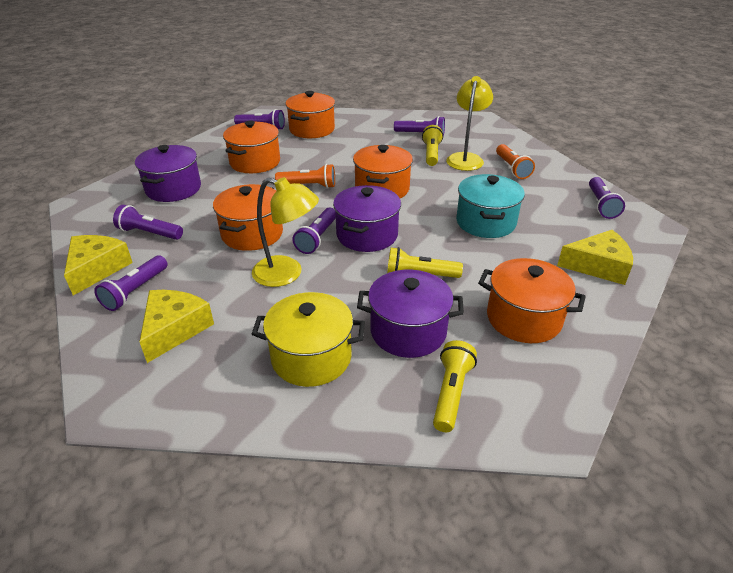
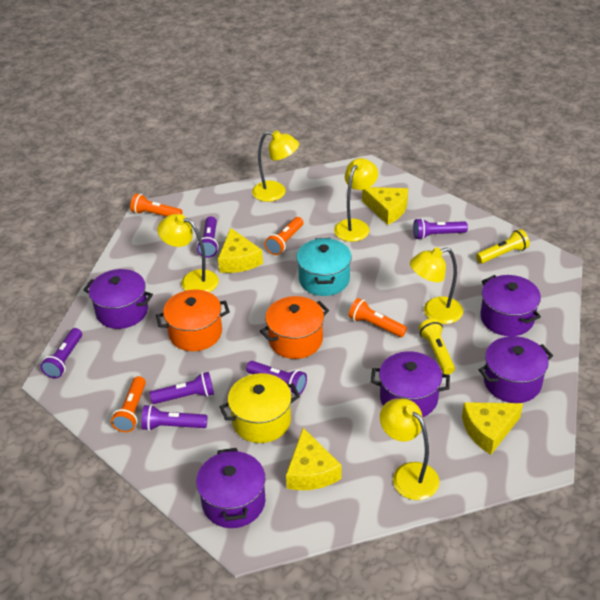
orange flashlight: [275,164,335,188] [496,144,535,179] = 2 -> [111,376,146,432] [130,193,182,217] [265,217,304,255] [349,298,407,337] = 4
orange pot: [213,184,283,251] [223,120,280,173] [285,91,335,138] [353,145,413,198] [478,258,586,343] = 5 -> [156,290,230,351] [260,296,329,359] = 2
purple pot: [135,145,201,202] [333,185,401,252] [357,270,464,358] = 3 -> [83,269,153,329] [196,448,265,528] [371,351,450,417] [479,336,553,403] [480,275,541,336] = 5
yellow cheese: [64,235,133,295] [139,290,214,363] [557,230,633,285] = 3 -> [218,228,263,273] [286,428,342,490] [362,187,408,225] [462,402,523,455] = 4
yellow flashlight: [387,247,463,278] [422,125,443,166] [433,340,477,432] = 3 -> [419,318,455,375] [476,229,530,264] = 2
yellow lamp: [252,177,319,287] [446,76,493,171] = 2 -> [157,214,219,292] [252,130,299,202] [334,158,378,242] [380,399,440,500] [410,247,463,324] = 5

